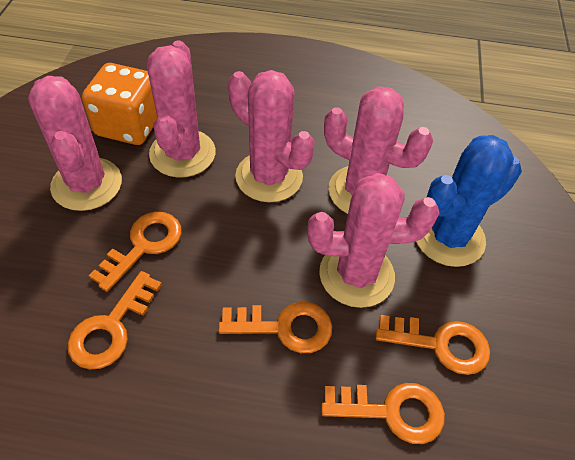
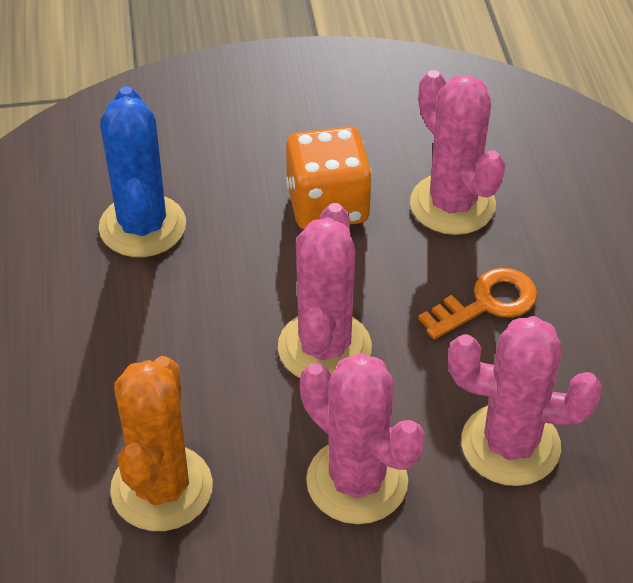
orange cactus: none = 0 -> [110,356,213,531] = 1
orange key: [68,271,162,370] [89,212,182,292] [218,302,332,353] [321,383,445,444] [375,315,490,375] = 5 -> [418,268,538,339] = 1
pink cactus: [28,76,122,211] [147,40,216,177] [228,70,315,202] [308,173,439,308] [324,86,433,214] = 5 -> [278,203,372,378] [300,353,425,524] [410,70,505,235] [448,316,602,486] = 4

